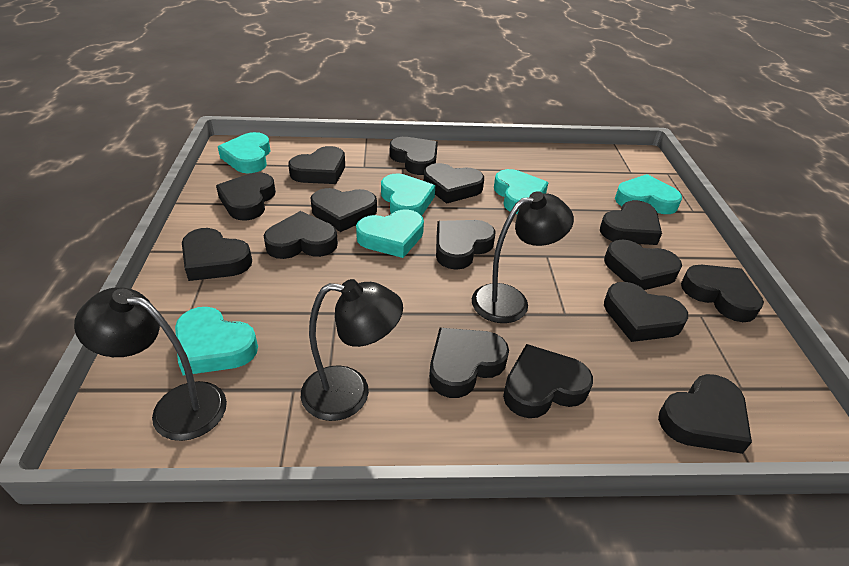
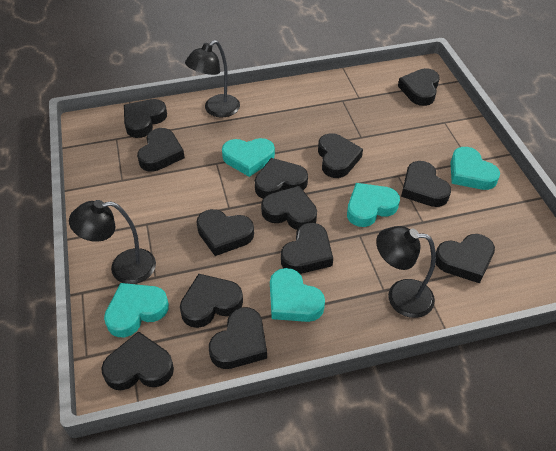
black heart: [182,228,252,281] [216,172,276,220] [264,211,338,259] [288,146,345,184] [311,188,377,232] [390,137,438,175] [424,163,484,204] [429,328,509,398] [436,220,496,270] [503,344,593,418] [600,200,662,245] [604,240,682,290] [604,282,688,342] [658,374,752,454] [681,265,764,322] = 15 -> [101,331,174,390] [124,99,167,138] [137,128,185,172] [180,274,243,328] [197,209,254,256] [209,307,267,369] [255,158,308,199] [261,186,317,230] [281,223,333,274] [318,133,363,178] [398,68,440,106] [401,161,451,207] [435,234,495,283] = 13
turquoise heart: [175,307,258,375] [218,132,270,173] [356,209,424,258] [381,174,435,216] [494,169,548,214] [615,174,682,214] = 6 -> [104,283,169,337] [222,138,275,177] [270,268,325,322] [347,183,400,227] [450,147,500,190] = 5

